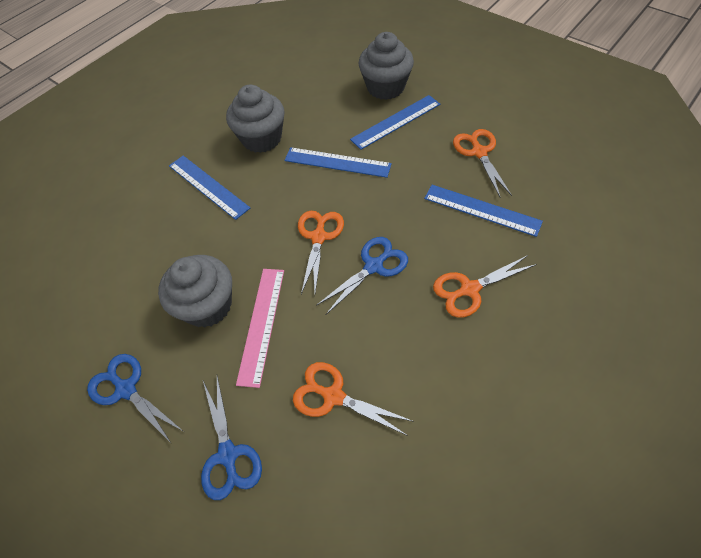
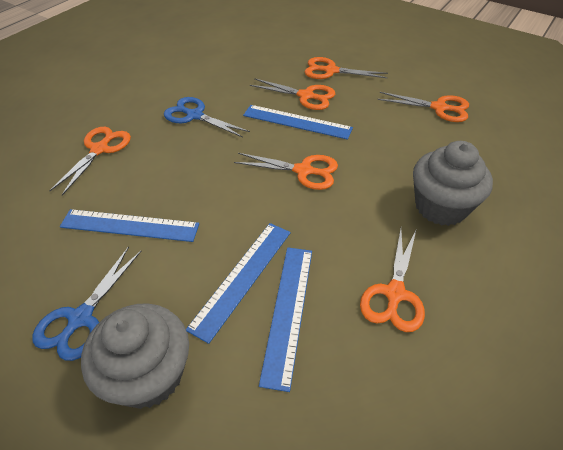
blue scissors: [87,354,183,444] [201,376,262,500] [316,237,408,314] = 3 -> [32,246,141,361] [164,97,250,138] = 2
grey cupcake: [158,255,232,328] [226,85,285,153] [358,32,414,100] = 3 -> [81,303,189,409] [413,141,493,226] = 2
orange scissors: [293,362,414,436] [298,211,344,294] [433,255,537,318] [453,129,512,198] = 4 -> [49,127,131,196] [234,153,338,190] [250,78,335,110] [305,57,388,79] [360,229,425,332] [377,92,469,122] = 6
pink ruler: [236,269,284,388] = 1 -> none = 0

